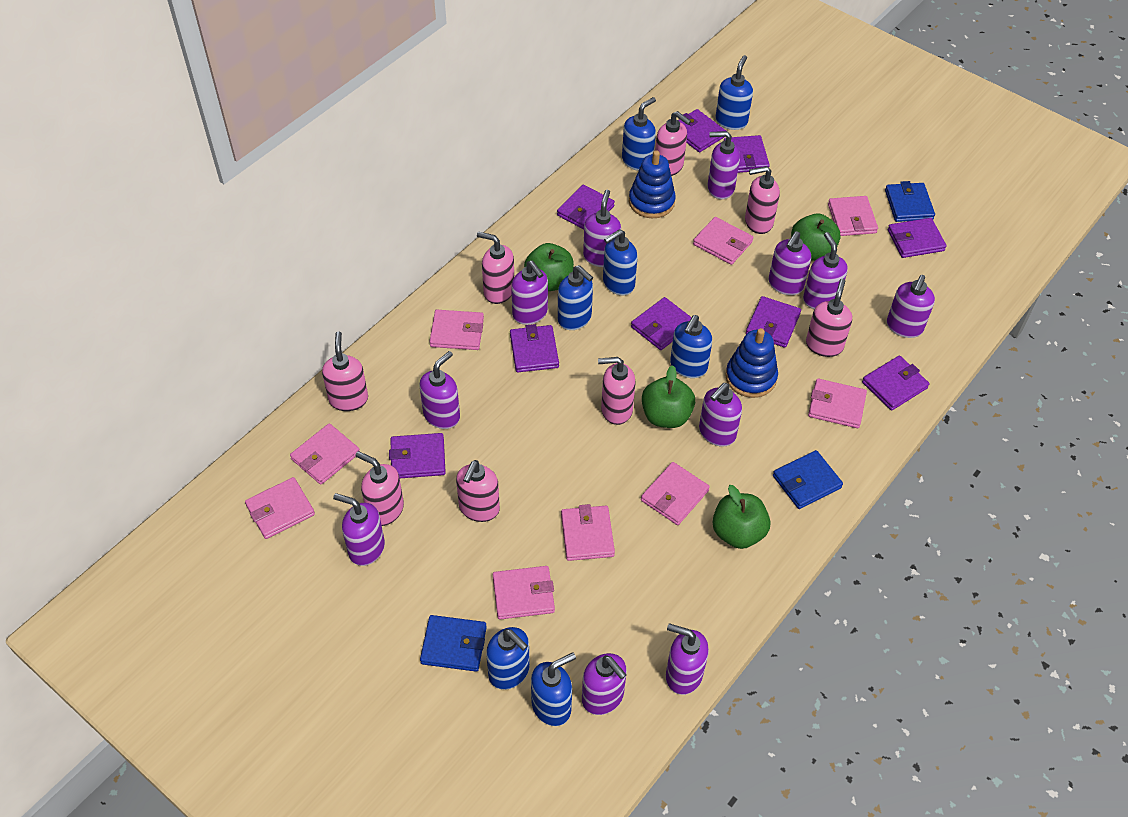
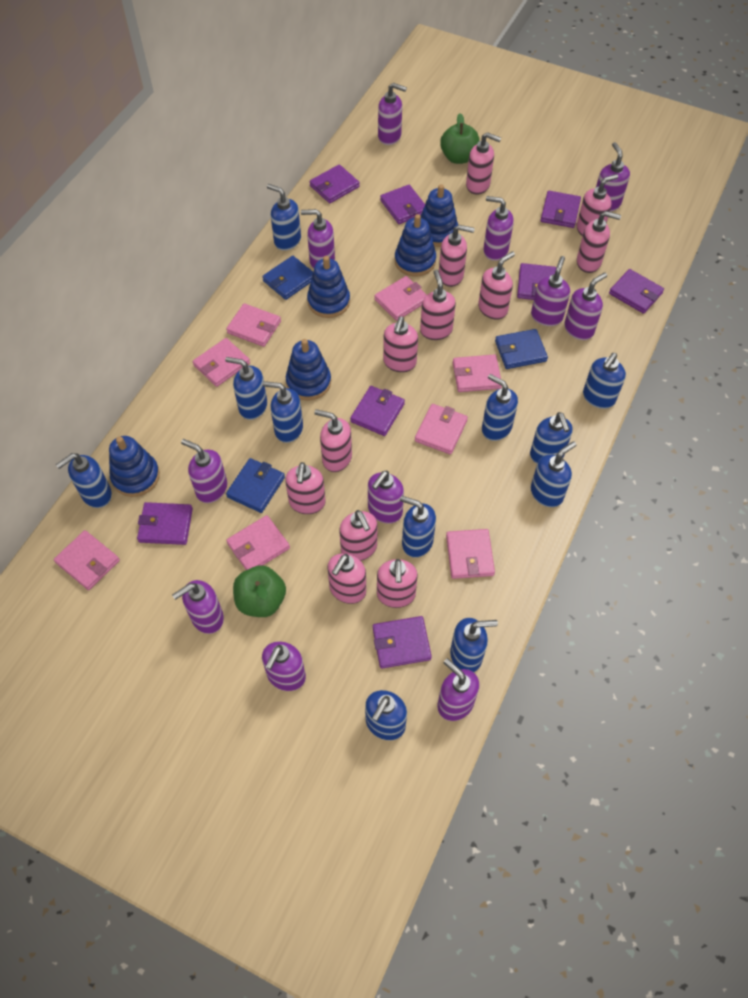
blue soap dispenser: [486,627,530,690] [531,652,576,726] [558,265,593,330] [603,229,638,295] [622,97,656,171] [670,315,712,378] [715,55,753,130] = 7 -> [56,453,112,508] [225,357,267,420] [263,381,303,443] [267,184,301,251] [365,690,407,740] [400,496,436,558] [450,618,498,672] [482,374,518,441] [530,412,573,464] [531,441,576,507] [583,353,626,409] = 11
blue stacking toy: [629,150,676,218] [725,328,778,398] = 2 -> [109,436,160,497] [286,339,331,400] [307,256,350,318] [395,214,436,276] [421,184,458,247] = 5
green apple: [524,243,574,291] [642,365,695,428] [713,485,770,549] [791,213,841,261] = 4 -> [233,565,286,617] [440,113,480,164] = 2
pink soap dispenser: [322,331,368,411] [355,451,404,526] [456,460,500,522] [477,232,514,304] [598,357,636,425] [655,111,691,176] [745,166,780,234] [806,279,852,357] = 8 -> [285,462,326,514] [314,409,352,472] [327,553,366,604] [339,510,377,561] [377,559,418,608] [383,316,418,372] [420,270,456,340] [439,225,475,287] [466,132,501,195] [478,251,515,320] [577,174,618,237] [577,211,621,273] = 12
pink wallet: [245,477,315,539] [290,423,359,485] [429,310,484,350] [493,566,555,620] [561,504,615,561] [641,462,710,525] [693,217,754,265] [808,378,867,428] [828,196,878,236] = 9 -> [54,530,120,590] [193,338,250,387] [226,303,281,347] [226,515,290,570] [374,276,427,321] [415,404,468,455] [446,529,495,579] [453,354,502,392] = 8
purple wallet: [389,433,446,478] [510,324,559,372] [557,185,615,229] [631,297,692,350] [678,109,726,152] [724,135,770,173] [746,296,801,348] [862,355,929,411] [888,218,946,258] = 9 -> [137,502,193,545] [309,164,360,203] [350,386,405,436] [373,616,432,668] [380,185,425,224] [517,263,556,300] [541,191,581,228] [609,269,664,314] = 8

